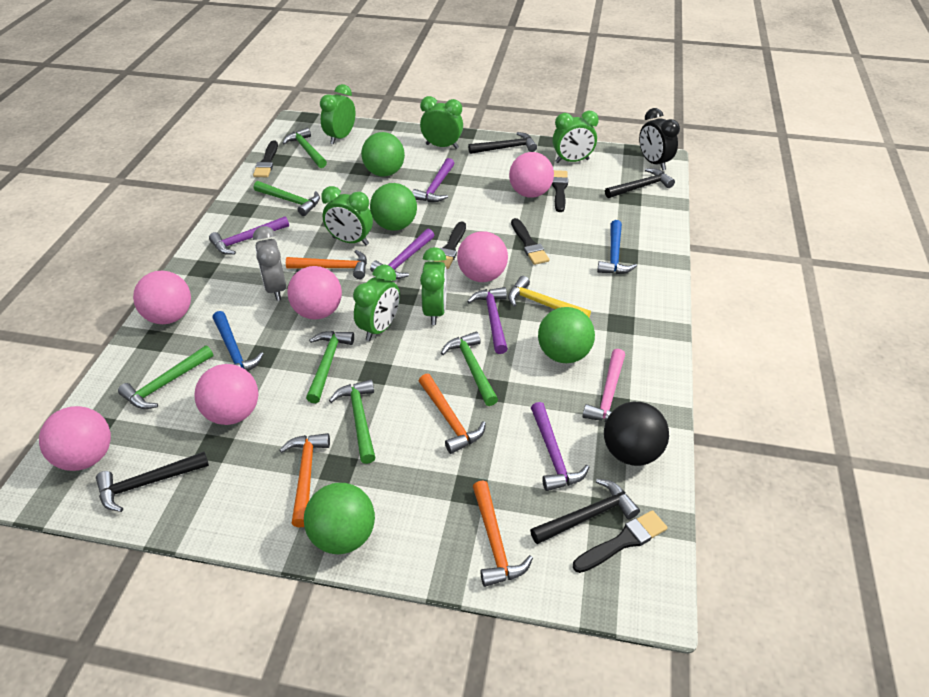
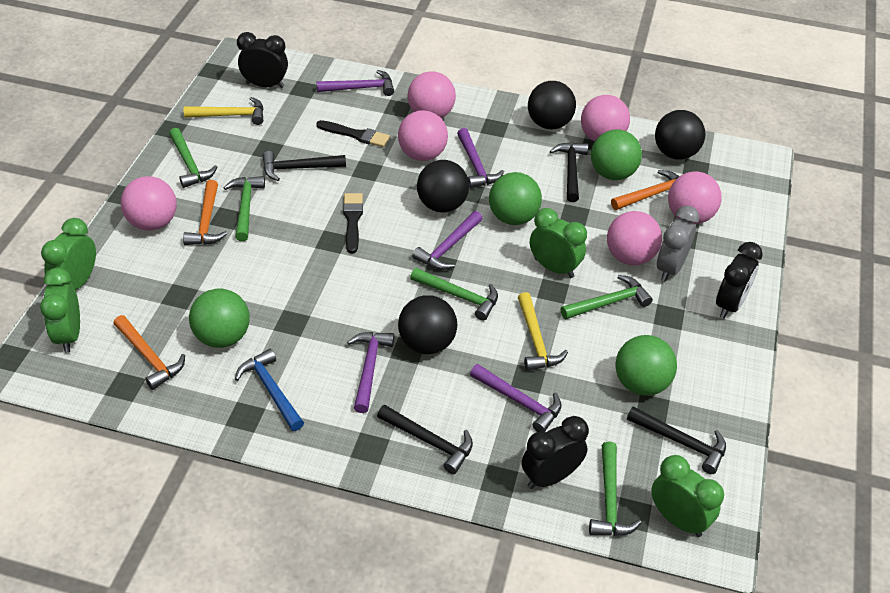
black ball: [604,402,669,466] = 1 -> [398,295,457,354] [417,160,469,213] [528,81,576,129] [655,110,705,160] = 4
black brush: [253,140,278,177] [433,221,466,269] [511,218,550,265] [552,170,568,212] [573,510,668,573] = 5 -> [316,120,390,147] [343,193,363,253] = 2
black clock: [639,108,680,171] = 1 -> [237,32,288,88] [521,416,589,489] [716,242,763,319] = 3
blue hammer: [213,311,263,371] [597,220,637,274] = 2 -> [235,349,304,431] = 1
green clock: [320,84,356,145] [321,186,373,245] [353,264,400,341] [420,96,463,149] [420,247,447,325] [553,111,599,163] = 6 -> [40,268,80,353] [41,218,96,290] [530,208,587,278] [651,455,724,537] = 4
green hammer: [118,345,213,409] [254,181,320,216] [283,128,327,168] [306,331,354,403] [329,380,376,464] [441,332,498,406] = 6 -> [169,128,217,188] [223,176,265,241] [410,268,498,321] [561,275,653,319] [589,442,641,536] = 5
orange hammer: [280,433,330,527] [286,250,367,279] [419,374,486,454] [473,480,533,587] = 4 -> [113,315,185,390] [183,180,228,245] [611,170,679,210] = 3
pink hammer: [583,349,625,422] = 1 -> none = 0
yellow hammer: [508,276,591,317] = 1 -> [184,97,264,125] [518,292,568,371] = 2

